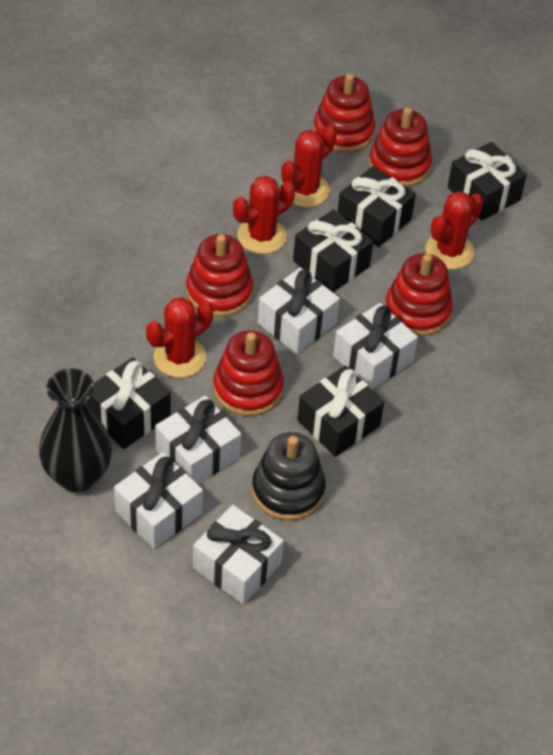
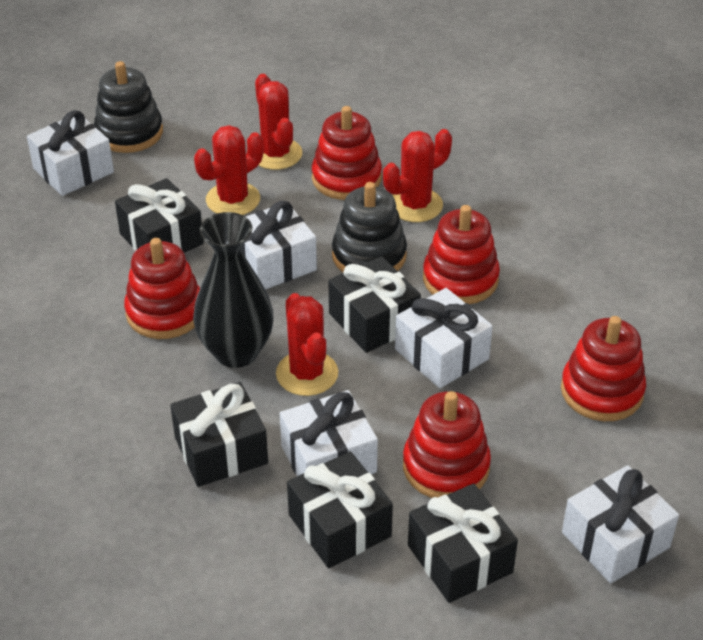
black stacking toy: [252,432,326,521] = 1 -> [94,61,163,153] [332,182,407,272] = 2

